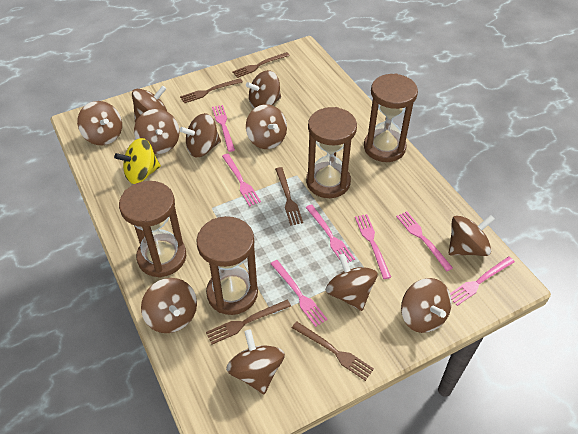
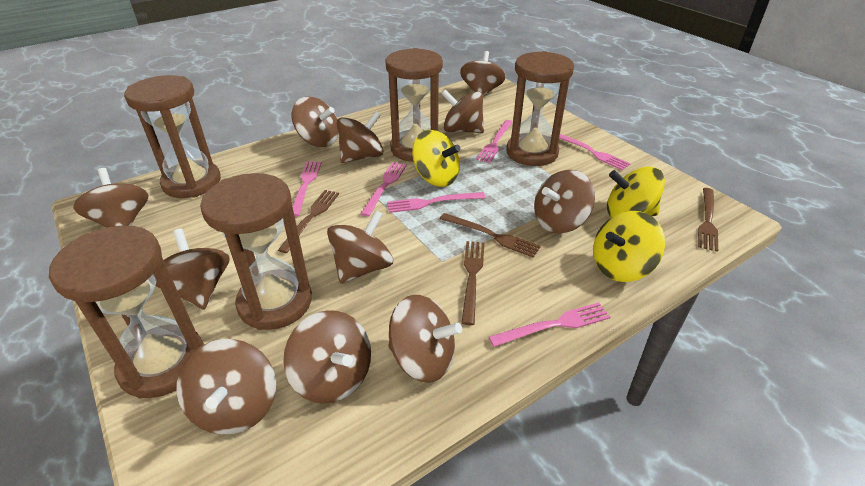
brown fork: [180,78,243,103] [206,300,291,344] [232,52,290,78] [275,167,303,226] [292,321,374,381] = 5 -> [278,190,339,253] [440,213,541,258] [461,241,485,325] [698,188,718,252] = 4
brown hourglass: [119,181,186,278] [196,216,258,315] [306,107,357,198] [364,73,418,162] = 4 -> [49,225,204,398] [124,75,221,198] [200,173,312,330] [385,48,443,162] [506,51,574,166] = 5
pink fork: [212,105,235,152] [222,154,261,207] [271,260,328,327] [306,204,355,263] [355,214,391,279] [396,211,453,271] [450,256,515,306] = 7 -> [292,161,322,217] [360,162,407,217] [387,192,485,213] [476,120,513,163] [489,302,610,347] [559,134,631,170] = 6
yellow spinning top: [114,138,161,184] = 1 -> [412,130,461,187] [593,211,665,282] [607,167,665,217] = 3

